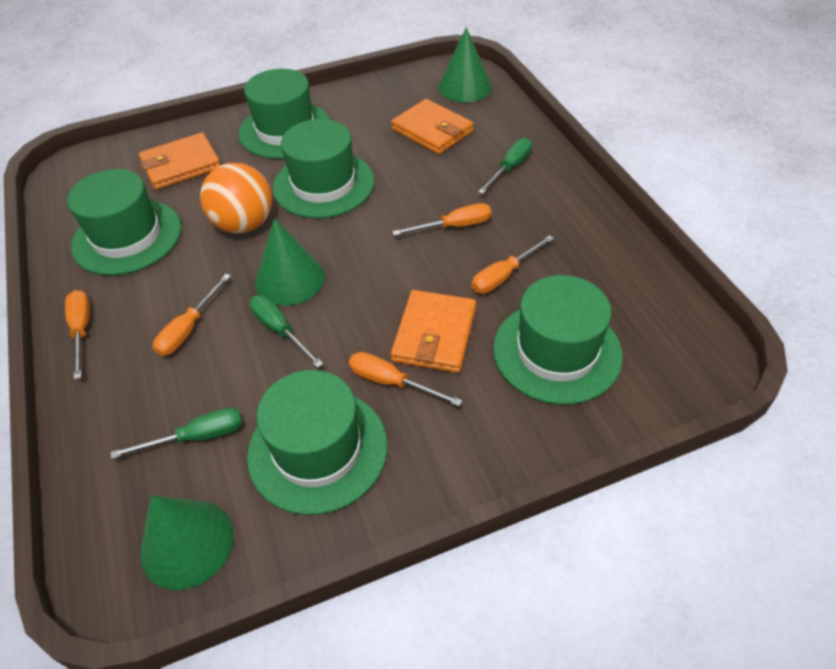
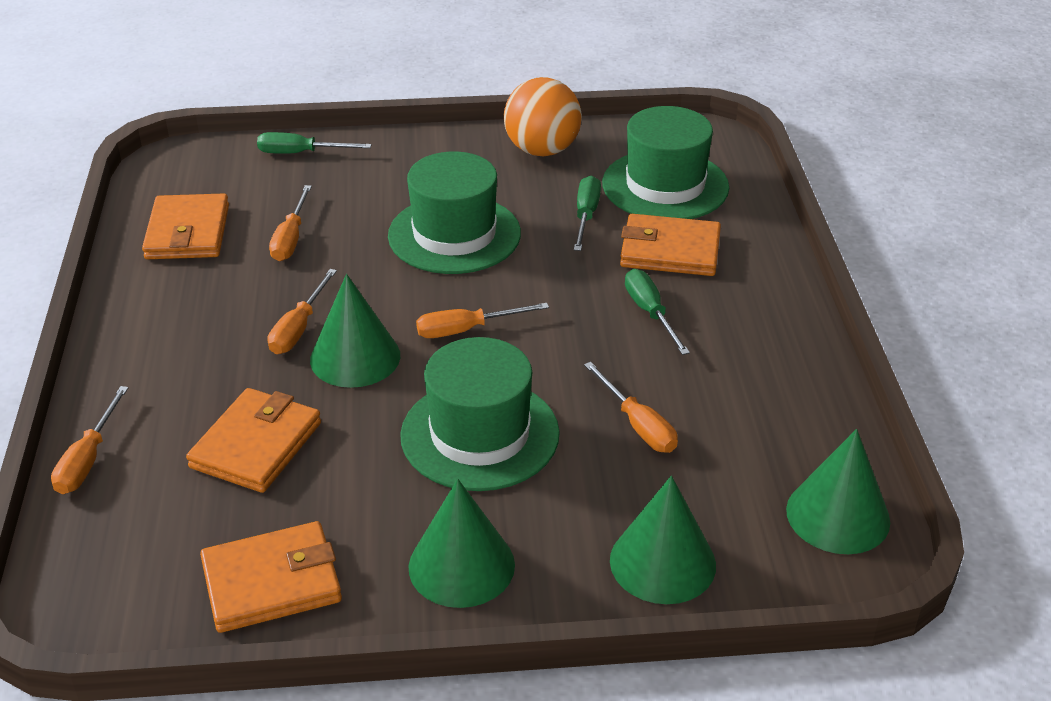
green cone: [140,495,234,590] [255,218,325,306] [438,27,492,103] = 3 -> [310,274,400,388] [408,479,515,608] [610,476,716,604] [786,429,890,554] = 4
green hat: [67,169,181,275] [239,69,331,159] [247,370,387,515] [273,119,374,218] [493,275,623,405] = 5 -> [388,152,521,274] [400,337,560,491] [602,106,729,219] = 3
orange wallet: [139,133,221,190] [391,99,474,154] [391,290,476,373] = 3 -> [142,193,229,259] [186,388,321,493] [200,521,342,633] [620,214,721,276] = 4

